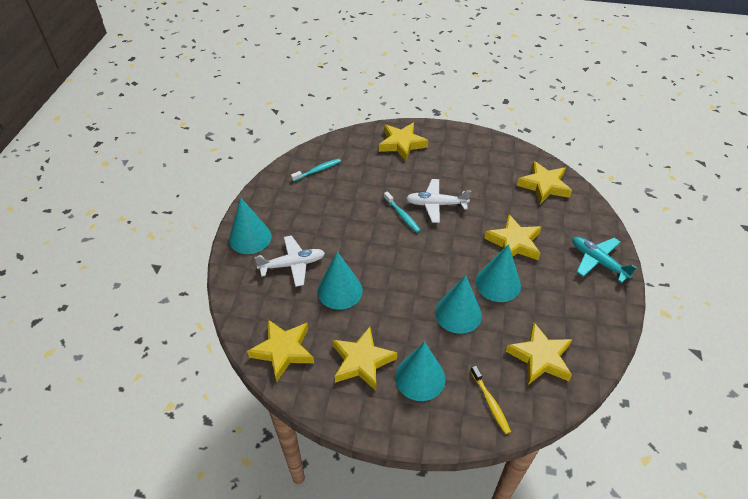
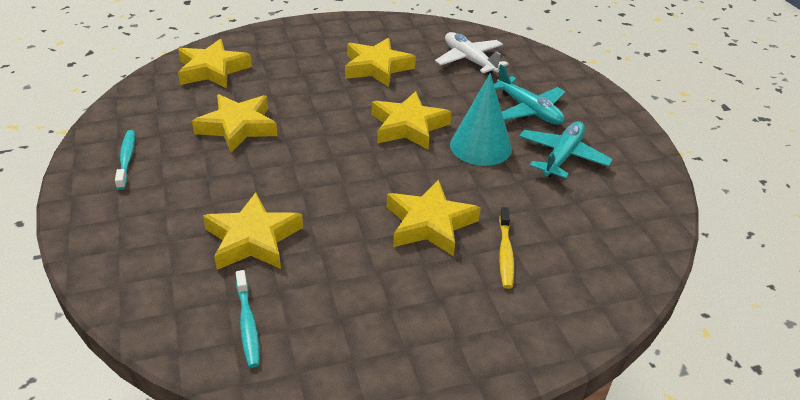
turquoise cone: [229,197,271,254] [317,252,363,310] [395,342,445,401] [435,275,482,334] [476,244,521,302] = 5 -> [450,73,512,166] = 1
turquoise plane: [572,237,637,283] = 1 -> [494,64,565,125] [519,121,613,178] = 2
white plane: [255,235,325,287] [406,179,471,223] = 2 -> [435,32,508,75] = 1

